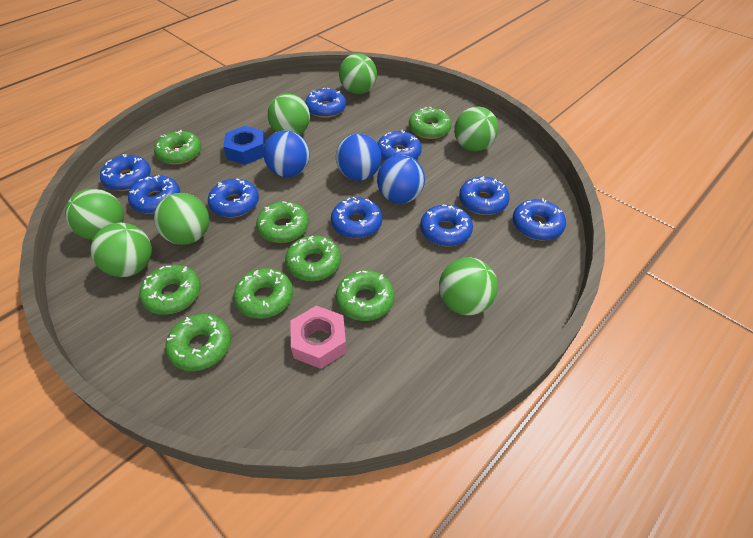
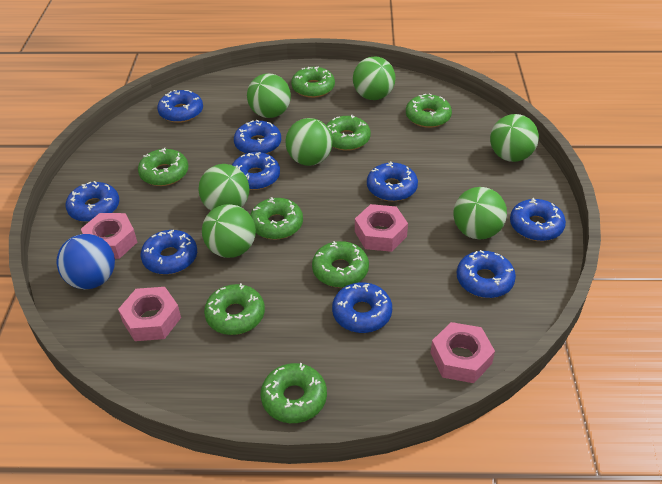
blue ball: [263,130,309,177] [336,134,382,181] [377,155,425,204] = 3 -> [56,234,115,289] = 1
blue nut: [223,126,266,165] = 1 -> none = 0
pink nut: [290,306,347,369] = 1 -> [81,213,137,259] [118,287,181,341] [355,204,408,252] [431,322,495,383] = 4

